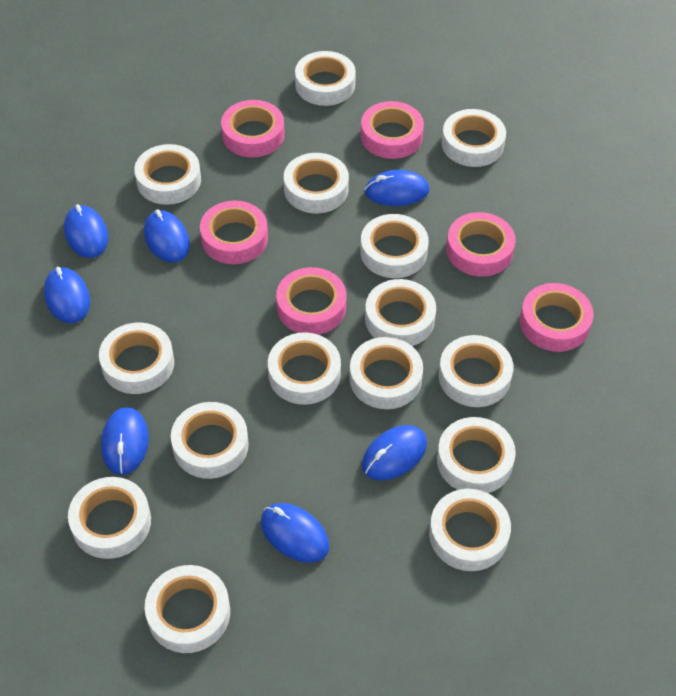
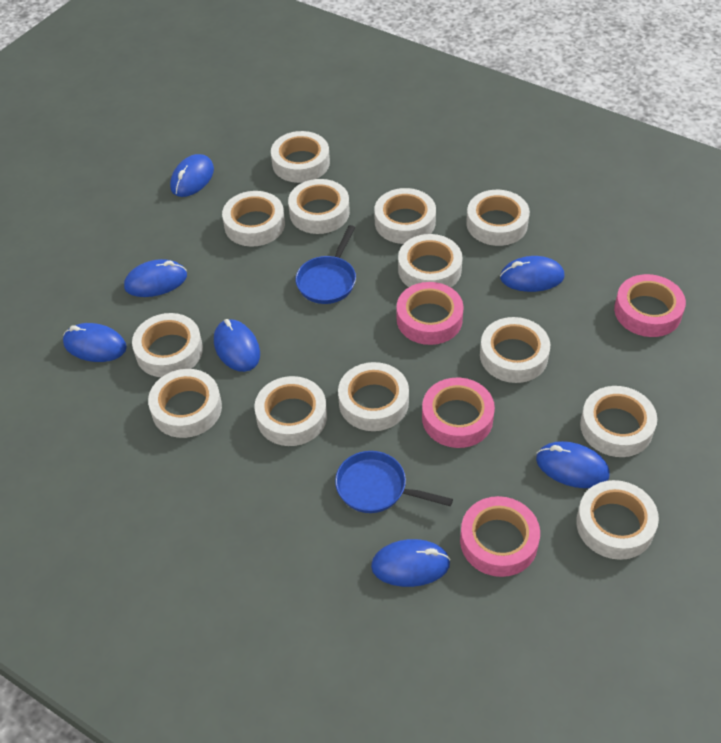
blue pan: none = 0 -> [295,225,356,304] [335,451,453,513] = 2
pink tape: [200,201,268,264] [221,100,285,157] [276,267,347,335] [361,101,424,159] [446,212,516,277] [520,283,594,352] = 6 -> [397,282,464,345] [422,378,495,448] [460,496,540,577] [614,274,686,337] = 4
white tape: [68,477,151,559] [99,322,174,394] [134,144,201,205] [145,565,230,653] [171,402,249,479] [268,332,341,405] [284,153,349,213] [295,51,356,106] [349,337,423,409] [360,214,429,278] [365,279,436,346] [429,489,511,571] [437,417,516,493] [439,335,513,407] [442,109,506,167] = 15 -> [132,313,203,377] [148,369,222,438] [222,191,285,247] [254,376,327,446] [271,131,330,183] [288,179,350,234] [338,362,409,431] [374,188,436,244] [398,234,462,287] [466,190,530,246] [480,317,550,383] [576,480,659,560] [580,386,657,457] = 13

